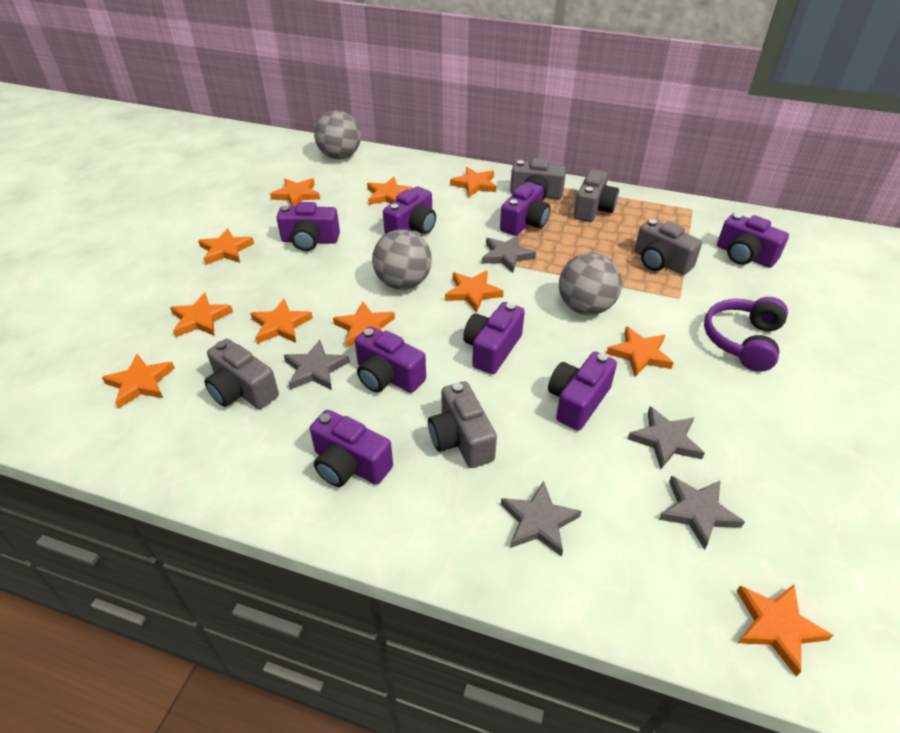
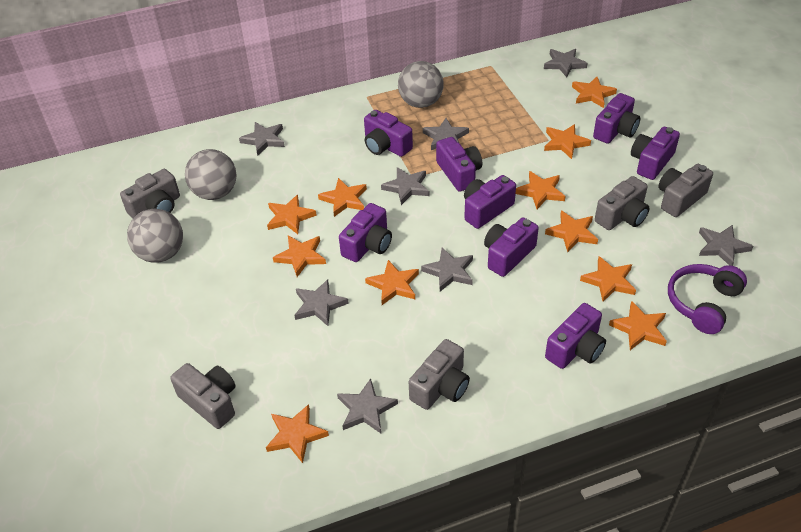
grey star: [284,340,350,390] [482,235,536,273] [501,481,582,557] [628,406,705,469] [659,476,745,550] = 5 -> [239,122,285,156] [294,279,349,326] [337,378,398,433] [381,167,429,205] [421,248,473,292] [423,118,469,150] [544,49,588,77] [699,225,753,266] = 8

